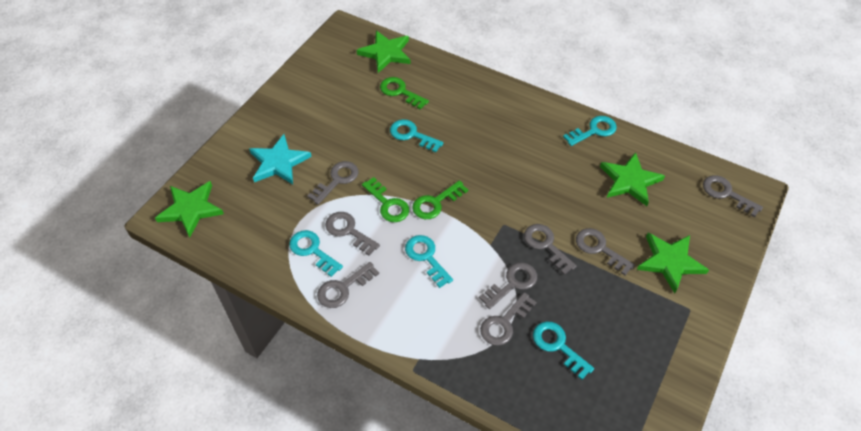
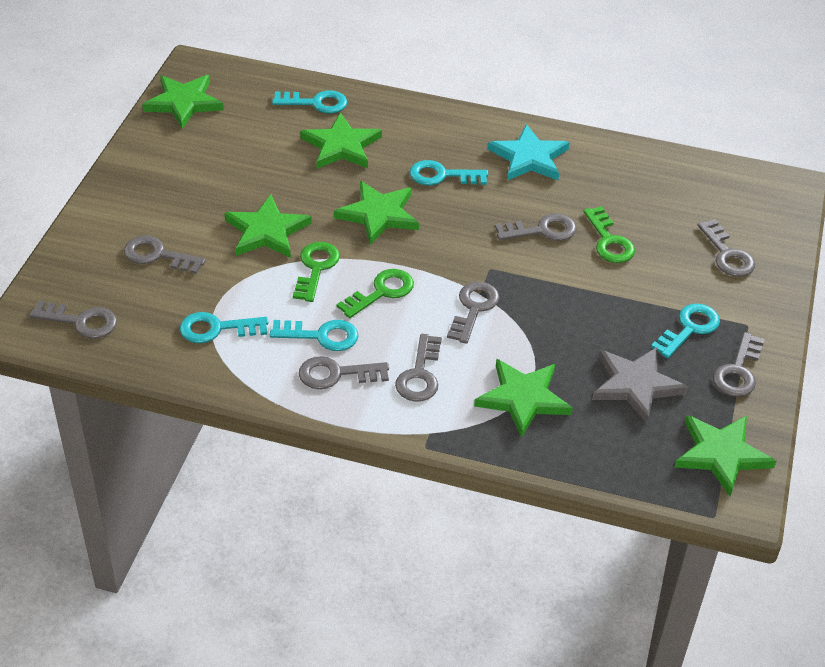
green star: [155,181,224,237] [357,31,411,73] [600,152,665,206] [637,233,709,293] = 4 -> [142,75,224,129] [224,194,312,258] [300,112,382,169] [334,181,419,245] [474,359,573,438] [674,415,776,496] = 6
grey star: none = 0 -> [592,347,688,423] = 1

